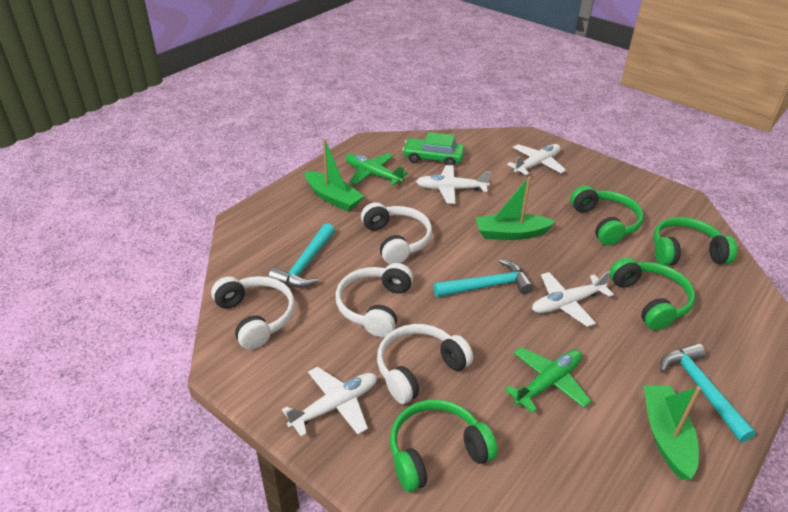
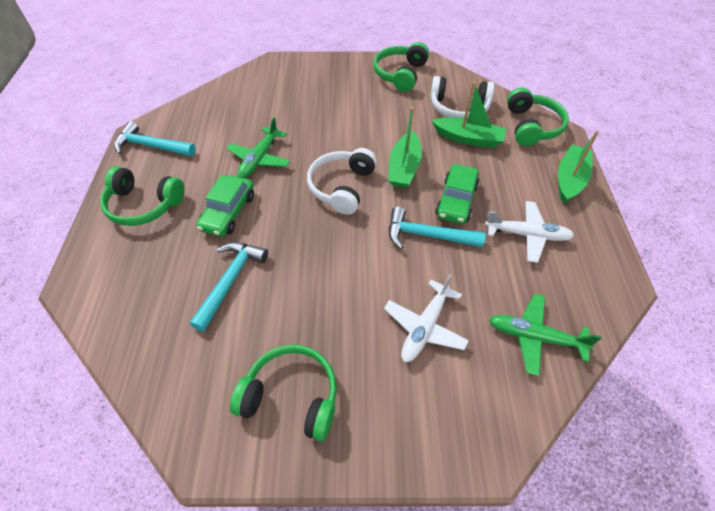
green car: [402,132,465,166] = 1 -> [196,175,254,237] [435,164,479,224] = 2
white headphones: [211,276,295,350] [335,263,413,337] [361,202,432,264] [377,324,473,404] = 4 -> [307,148,377,215] [430,76,494,118] = 2
white plane: [282,367,377,437] [416,165,491,204] [507,144,566,175] [532,271,614,327] = 4 -> [384,274,469,362] [485,201,574,263] = 2

